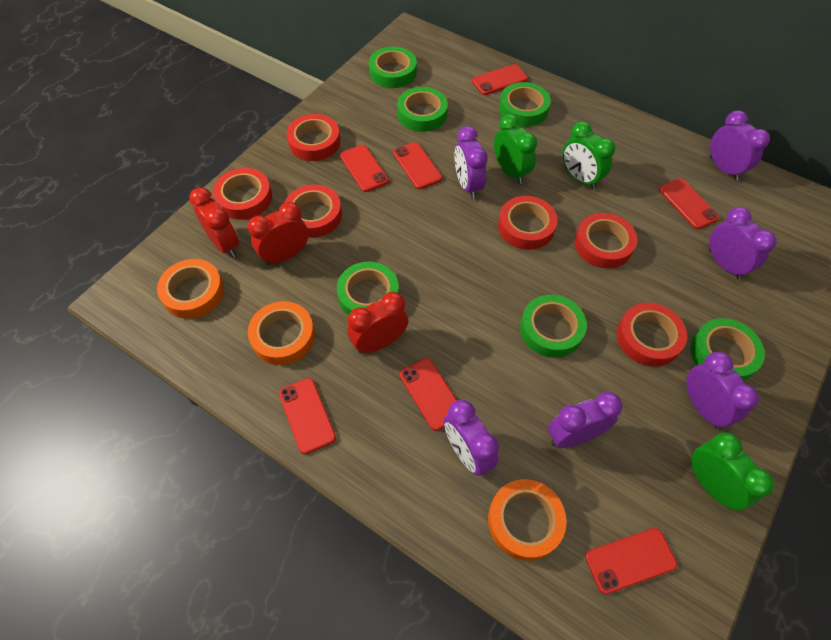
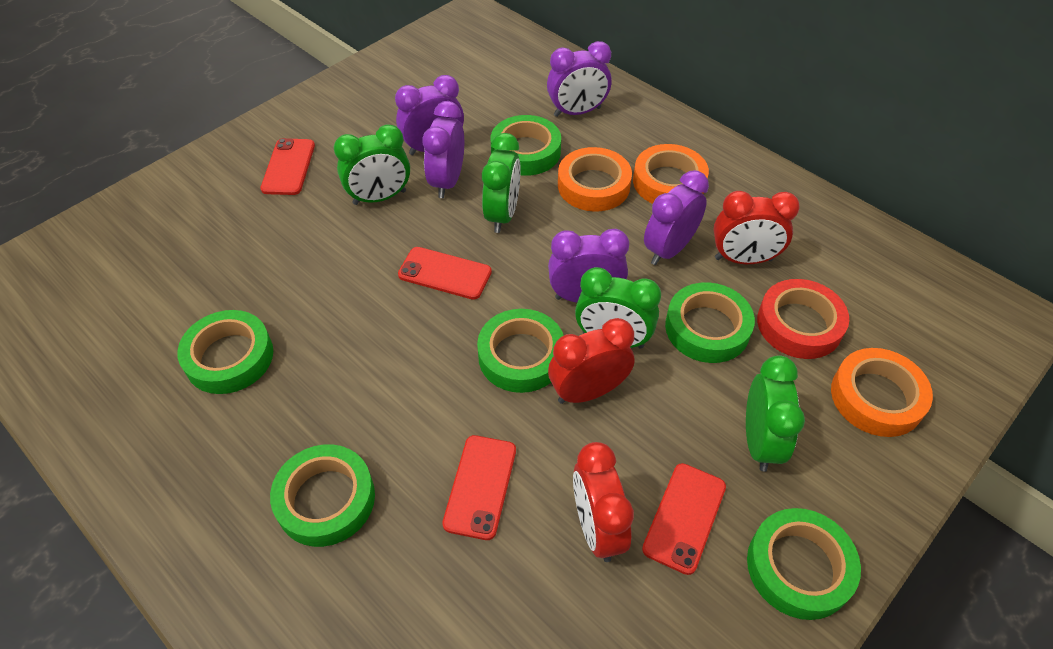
green clock: [494,114,537,184] [562,121,615,190] [691,432,774,511] = 3 -> [334,124,410,205] [482,133,521,233] [575,267,661,349] [746,355,805,472] = 4
purple clock: [444,400,499,476] [454,126,488,199] [548,392,623,448] [686,352,759,429] [709,207,777,280] [710,110,770,181] = 6 -> [395,75,464,155] [422,101,464,198] [547,41,612,117] [548,229,629,302] [644,170,709,265] = 5
red phone: [279,378,336,454] [340,145,389,192] [393,142,442,189] [400,358,457,431] [472,64,528,95] [585,528,677,595] [659,178,720,229] = 7 -> [260,138,315,195] [398,247,492,300] [442,435,516,540] [642,463,726,575] = 4
red tape: [213,168,272,220] [284,185,342,238] [287,114,340,161] [498,196,558,250] [575,213,637,268] [617,303,687,367] = 6 -> [757,279,849,359] = 1

